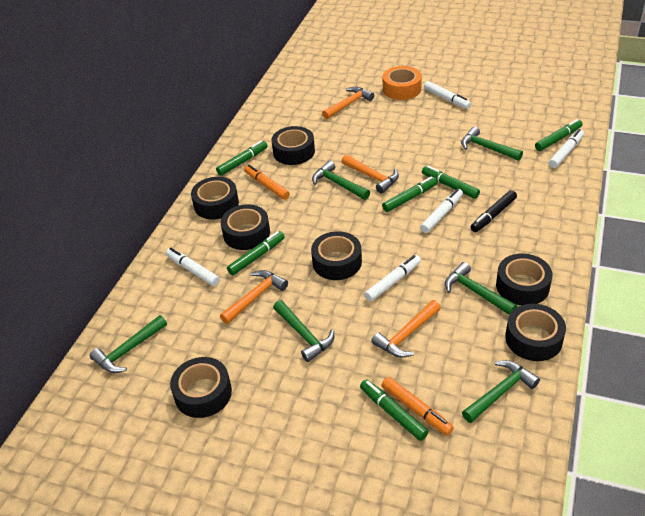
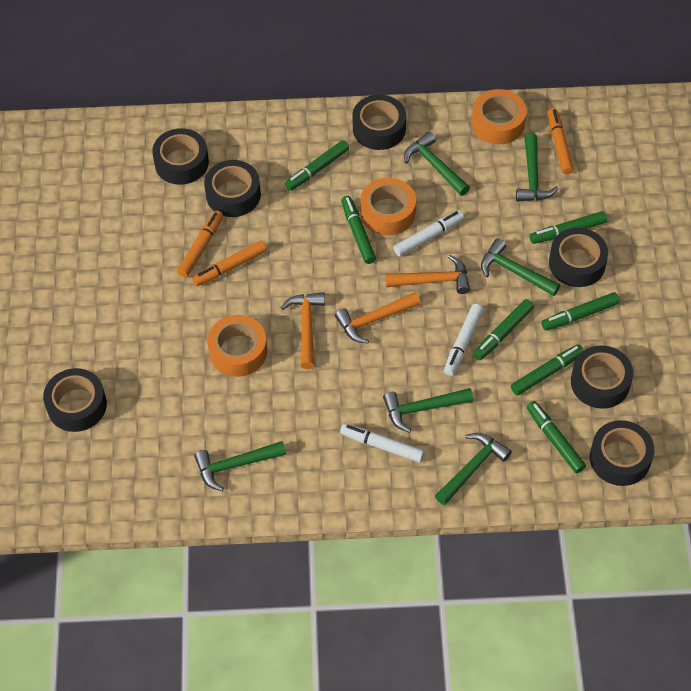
black marker: [471,190,517,232] = 1 -> none = 0
green marker: [216,141,268,176] [227,231,285,275] [360,379,428,441] [382,176,437,212] [422,166,480,199] [535,119,583,151] = 6 -> [285,140,349,191] [341,196,376,264] [473,299,534,360] [511,344,584,396] [527,401,586,473] [530,211,607,244] [542,292,620,331] = 7
orange hammer: [220,270,288,324] [322,87,374,119] [341,155,399,194] [371,300,441,358] = 4 -> [281,292,325,369] [335,292,421,344] [385,255,470,294] = 3
orange marker: [244,165,290,200] [381,377,454,436] = 2 -> [177,211,223,277] [192,241,267,286] [548,108,574,174] = 3
orange tape: [383,66,422,100] = 1 -> [207,315,267,377] [360,178,416,235] [472,89,527,145] = 3
white marker: [166,248,220,286] [364,255,421,301] [420,189,463,233] [424,81,471,109] [549,129,584,168] = 5 -> [340,423,425,463] [393,210,464,256] [444,304,484,376] = 3

